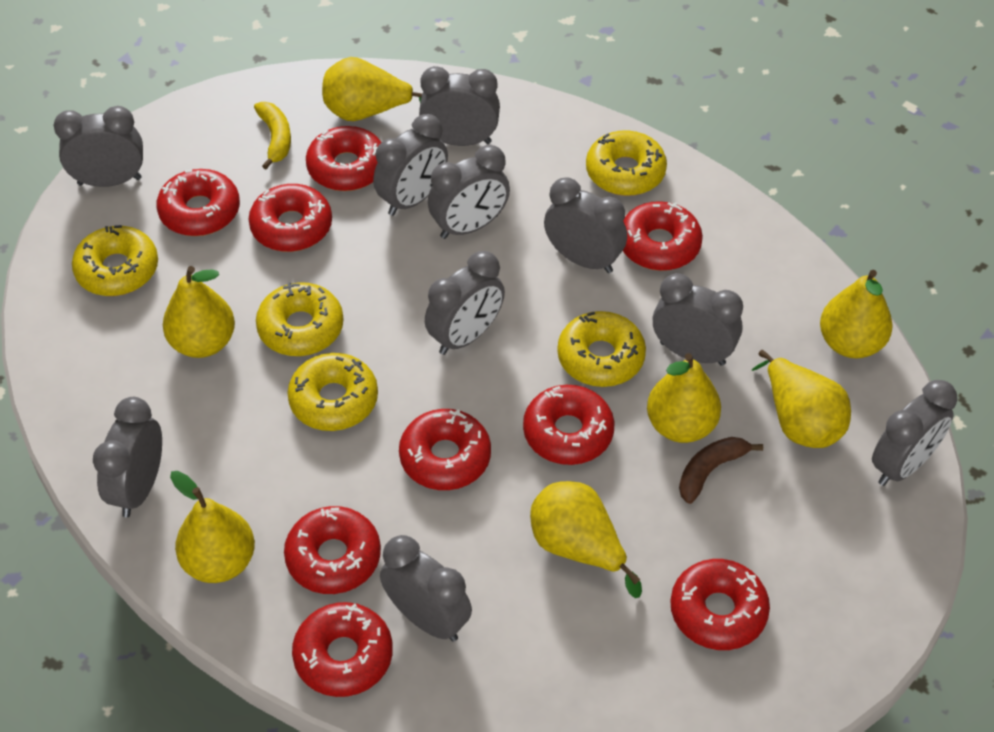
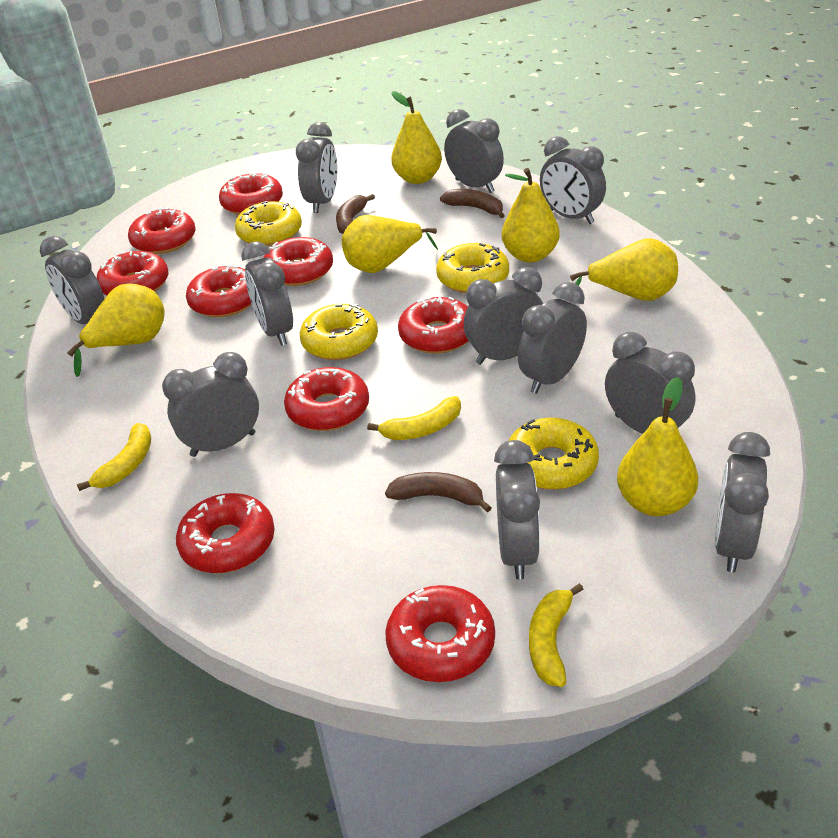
brown banana: [679,437,763,504] = 1 -> [336,194,375,234] [385,472,492,512] [440,189,505,218] = 3
grey clock: [54,106,143,187] [93,397,162,517] [373,114,448,216] [380,535,472,642] [419,66,500,146] [425,251,505,355] [428,145,510,239] [544,177,627,273] [653,273,743,366] [872,380,957,486] = 10 -> [40,236,105,324] [162,352,259,457] [241,241,293,346] [296,122,337,213] [444,109,504,193] [464,267,543,365] [494,440,540,579] [518,282,587,394] [540,136,606,224] [605,332,696,434] [715,432,770,572] = 11
yellow banana: [254,102,291,169] = 1 -> [77,423,151,491] [367,396,461,440] [529,583,584,687] = 3
yellow donut: [72,225,158,296] [256,282,343,356] [287,353,378,431] [557,311,646,387] [586,130,667,196] = 5 -> [235,201,302,246] [299,303,378,360] [436,243,509,293] [509,418,599,490] = 4
yellow pear: [163,266,235,358] [170,471,255,583] [322,57,422,121] [530,481,642,598] [647,353,721,443] [752,350,851,448] [820,270,893,358] = 7 -> [67,284,165,377] [342,215,438,273] [391,91,442,184] [502,168,560,263] [570,238,678,301] [617,377,698,516] = 6

